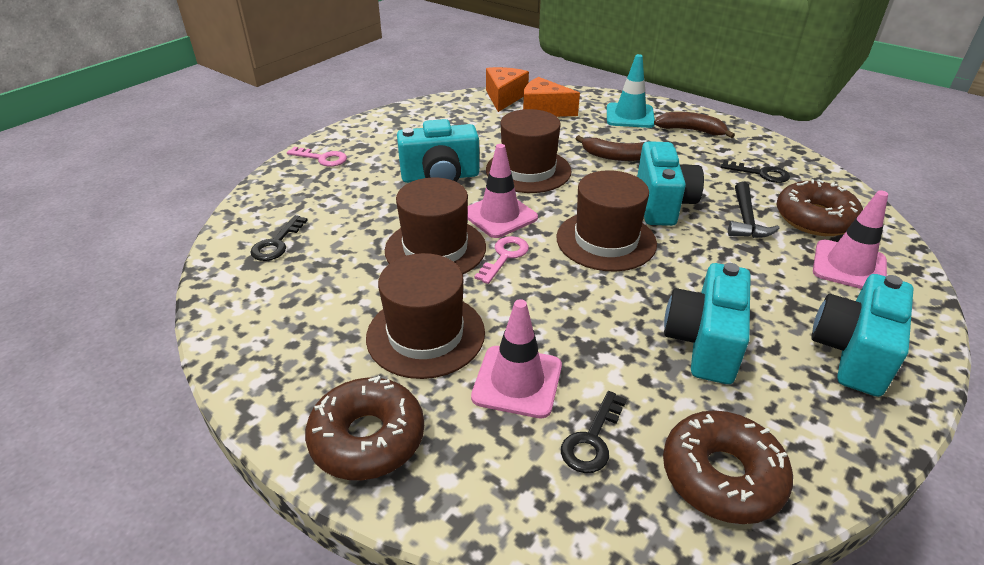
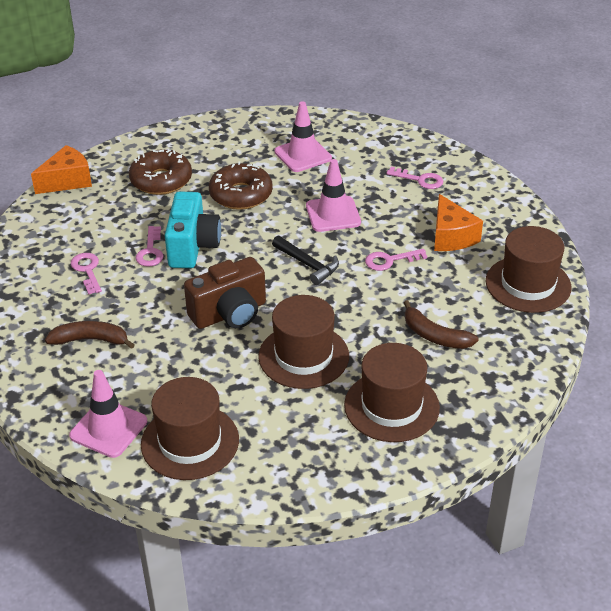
black key: [250,215,308,261] [561,391,627,473] [721,160,790,183] = 3 -> none = 0
brown camera: none = 0 -> [184,257,266,329] = 1
brown donut: [305,376,424,480] [663,410,793,524] [777,179,863,236] = 3 -> [129,149,192,195] [209,162,273,210] = 2
pink key: [287,147,347,167] [474,236,529,284] = 2 -> [70,253,102,295] [136,226,163,267] [365,249,427,271] [386,167,443,189] = 4
turquoise camera: [397,119,479,183] [637,141,704,226] [664,263,751,384] [811,274,914,397] = 4 -> [165,191,221,268] = 1
turquoise traffic cone: [607,54,655,128] = 1 -> none = 0

